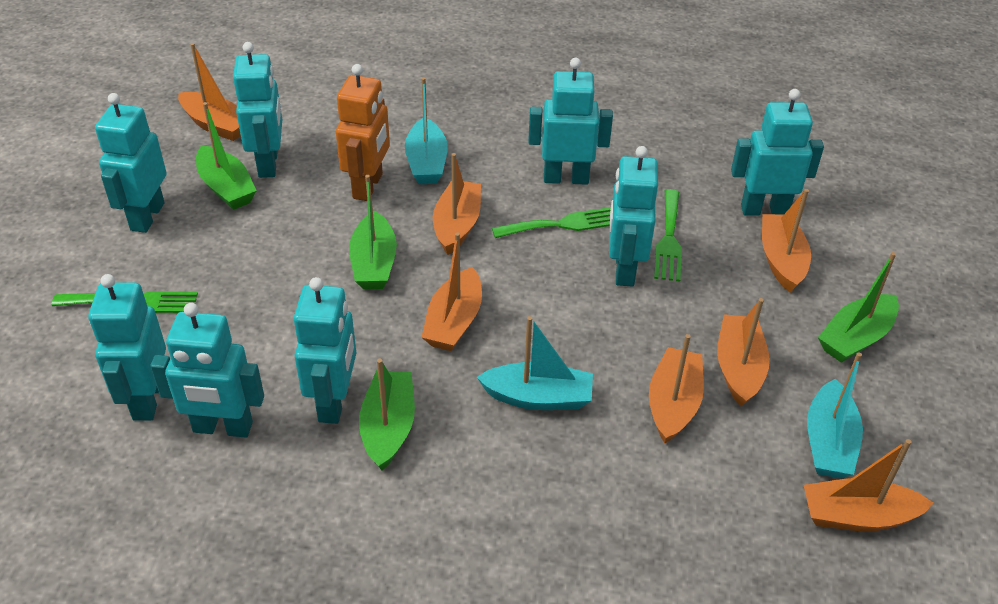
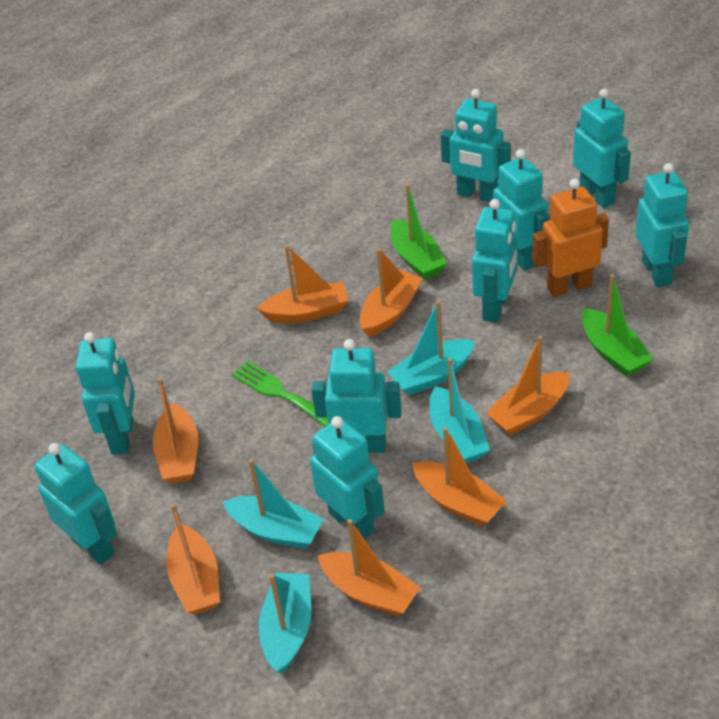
green boat: [196,102,257,210] [349,175,397,289] [359,359,415,471] [818,252,899,363] = 4 -> [390,184,447,280] [582,274,653,377] = 2
green fork: [52,291,198,313] [492,207,611,238] [654,189,682,282] = 3 -> [232,361,328,427] = 1
turquoise boat: [405,77,448,184] [477,316,593,410] [807,352,863,478] = 3 -> [223,459,324,549] [259,573,311,674] [387,301,475,396] [429,358,490,464] = 4
turquoise robot: [88,274,166,421] [95,93,167,233] [150,303,264,438] [233,42,282,178] [294,277,356,424] [528,58,613,185] [609,146,658,287] [731,89,824,216] = 8 -> [35,443,117,565] [76,332,135,455] [310,416,385,539] [311,339,402,453] [440,89,511,202] [472,199,518,322] [493,149,549,271] [573,89,631,208] [635,163,689,287] = 9

